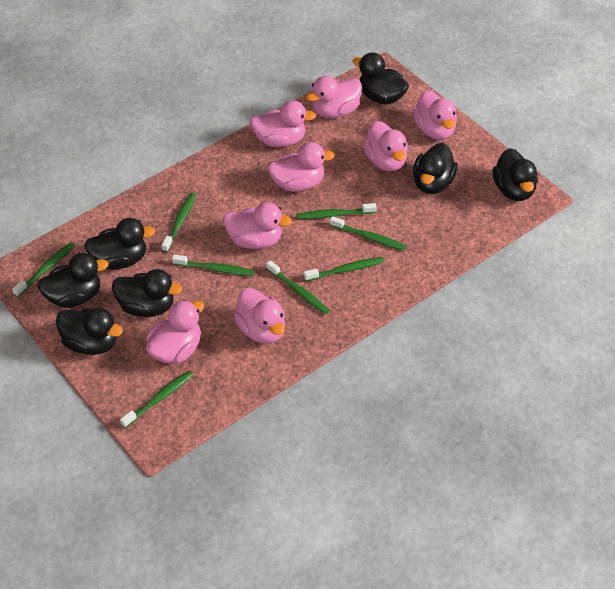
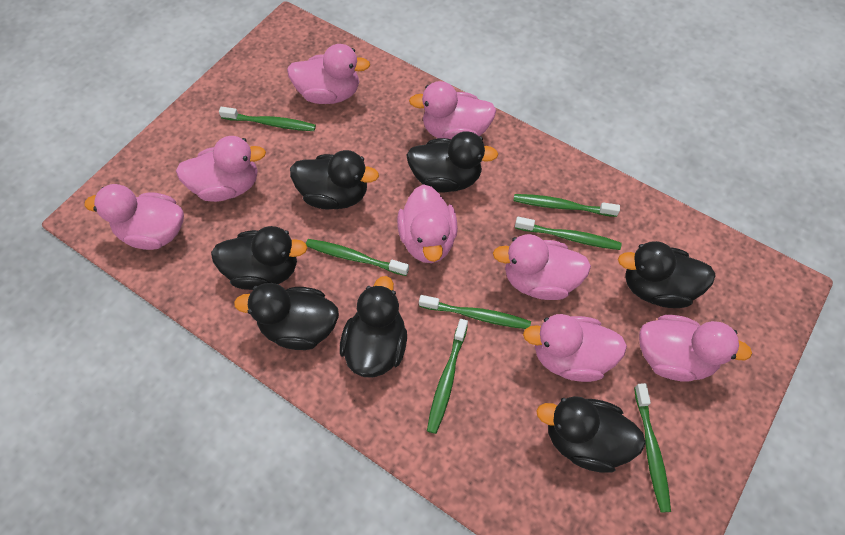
green toothbrush: [12,242,76,297] [120,371,193,428] [162,193,196,252] [172,254,254,276] [266,260,330,314] [297,203,377,219] [304,257,384,281] [330,216,406,251] = 8 -> [219,107,316,131] [306,239,409,276] [419,295,531,329] [427,319,468,434] [514,194,620,217] [515,217,622,250] [634,383,671,513] = 7

